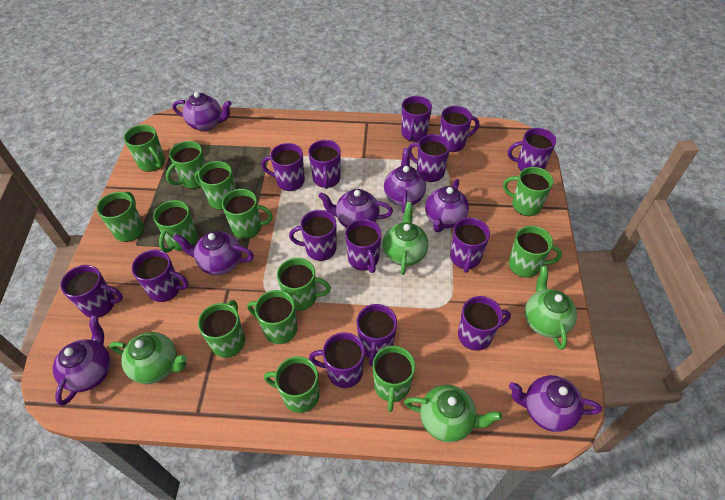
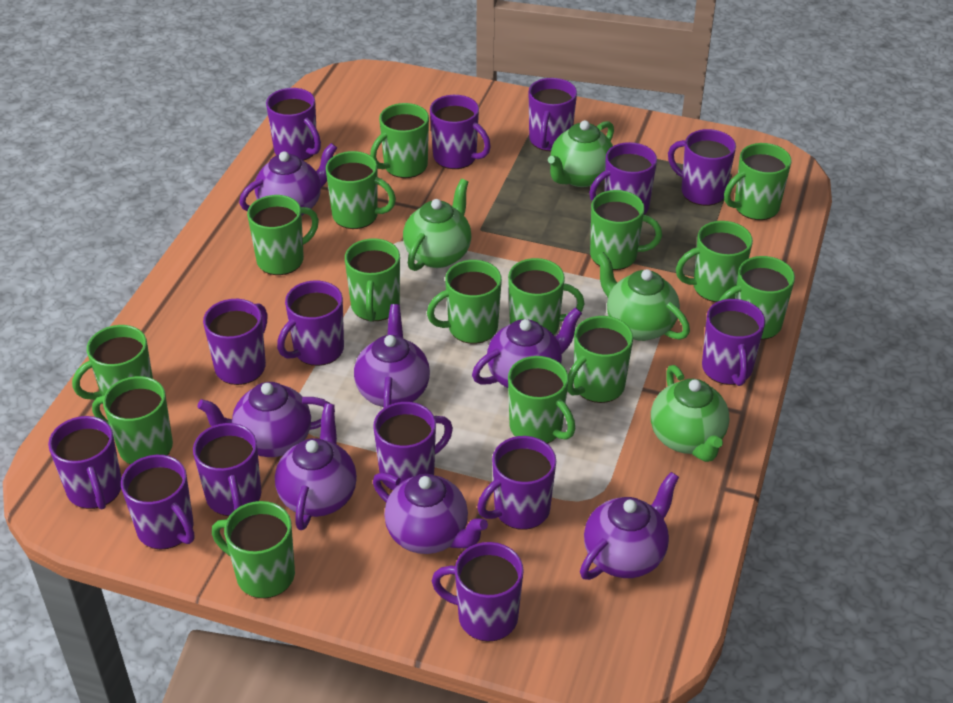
green mug: [97,192,144,242] [124,125,165,172] [153,200,198,253] [166,141,206,189] [194,161,236,210] [198,300,245,358] [222,189,273,239] [248,290,297,344] [264,356,319,413] [277,258,331,311] [373,346,415,412] [503,167,553,216] [509,226,562,278] = 13 -> [72,325,153,400] [92,376,173,465] [212,501,295,598] [247,195,319,275] [326,151,396,229] [345,238,400,321] [370,103,429,178] [427,260,502,344] [508,258,584,335] [508,356,575,444] [567,316,633,403] [590,190,662,270] [676,221,753,302] [719,256,795,340] [724,143,792,220] = 15

